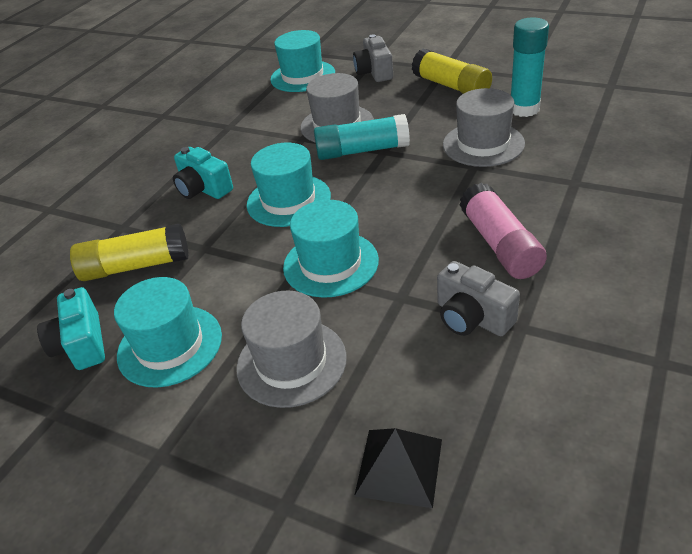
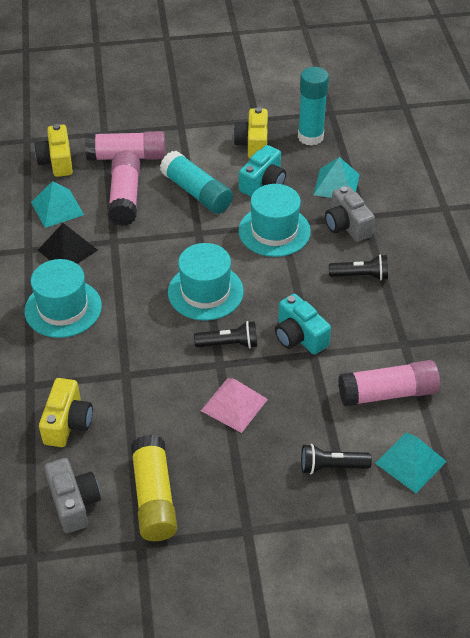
black flashlight: none = 0 -> [194,321,257,348] [301,444,372,474] [329,254,388,280] = 3
grey hat: [236,291,347,408] [301,73,374,142] [443,88,525,167] = 3 -> none = 0
pink glue stick: [460,183,547,279] = 1 -> [85,131,166,161] [108,151,140,226] [338,360,440,407] = 3
pink pyramid: none = 0 -> [201,378,268,433] = 1
turquoise hat: [114,277,222,387] [247,143,331,227] [270,30,335,92] [283,200,379,298] = 4 -> [24,259,102,338] [168,243,244,320] [239,184,311,257] = 3
turquoise pyramid: none = 0 -> [31,181,84,228] [313,157,360,198] [375,433,447,493] = 3
yellow camera: none = 0 -> [34,124,73,177] [39,378,93,447] [233,107,268,158] = 3
yellow glue stick: [70,224,189,281] [412,49,492,94] = 2 -> [131,435,177,541] = 1

